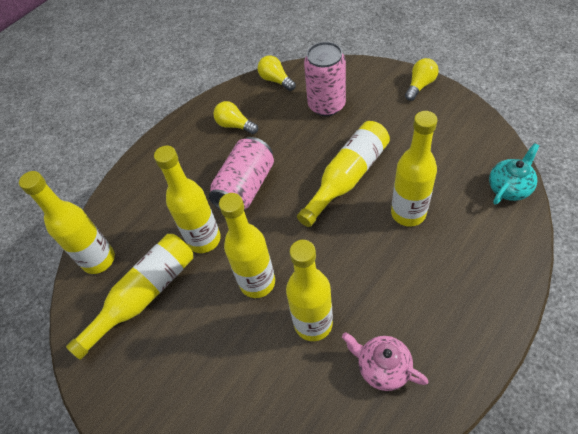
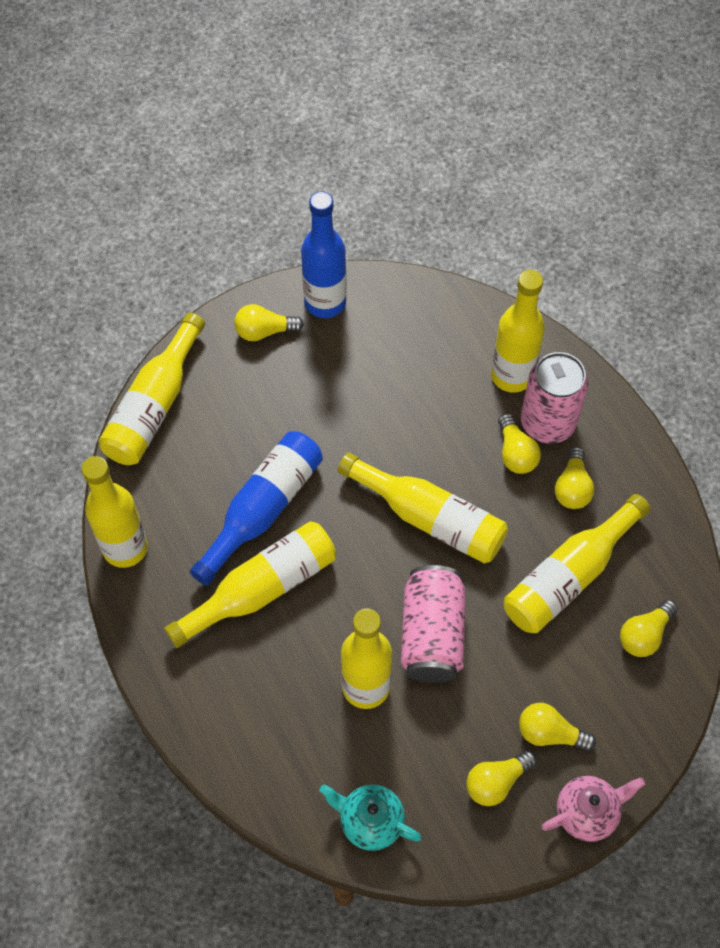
blue bottle: none = 0 -> [190,431,323,586] [301,191,347,318] = 2
yellow light bulb: [213,101,258,134] [257,56,296,91] [405,58,439,101] = 3 -> [234,304,304,341] [466,750,536,806] [498,414,541,474] [519,703,596,751] [555,447,594,509] [620,599,678,657] = 6

